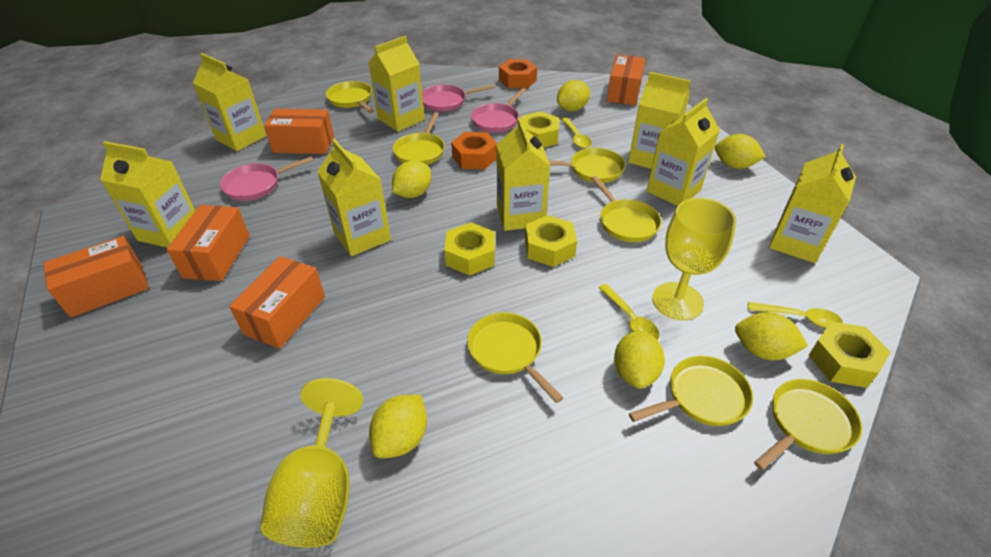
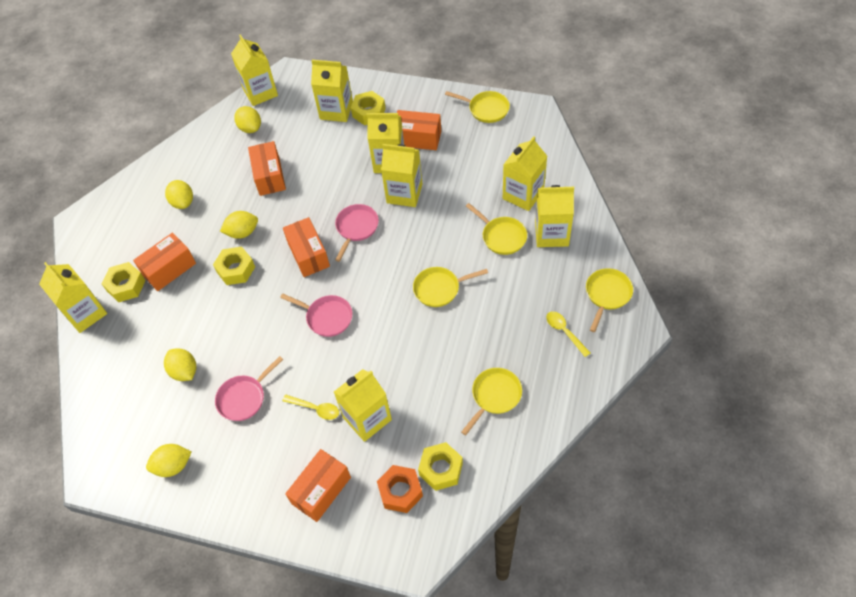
orange nut: [451,132,498,169] [499,59,537,88] = 2 -> [377,465,423,513] = 1
yellow goblet: [260,378,363,548] [652,198,736,320] = 2 -> none = 0
yellow lemon: [369,395,427,458] [392,161,431,198] [557,80,590,111] [614,330,665,389] [715,134,766,169] [735,312,808,360] = 6 -> [146,444,192,477] [164,348,196,381] [165,180,193,209] [220,211,258,239] [234,106,261,133] = 5
yellow pan: [326,81,374,113] [393,112,445,165] [467,312,563,403] [549,148,626,183] [591,176,662,242] [629,356,753,426] [754,379,862,470] = 7 -> [413,267,488,307] [445,91,510,123] [461,368,522,436] [466,203,527,255] [586,268,633,332] = 5
yellow spoon: [561,117,592,148] [598,284,659,340] [748,302,843,328] = 3 -> [282,395,339,420] [546,311,590,357] = 2

